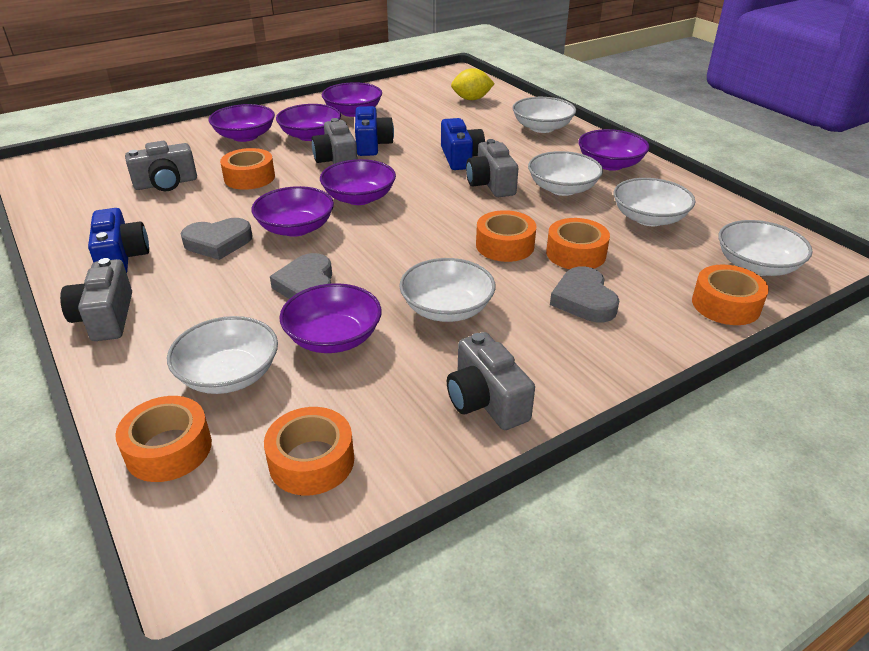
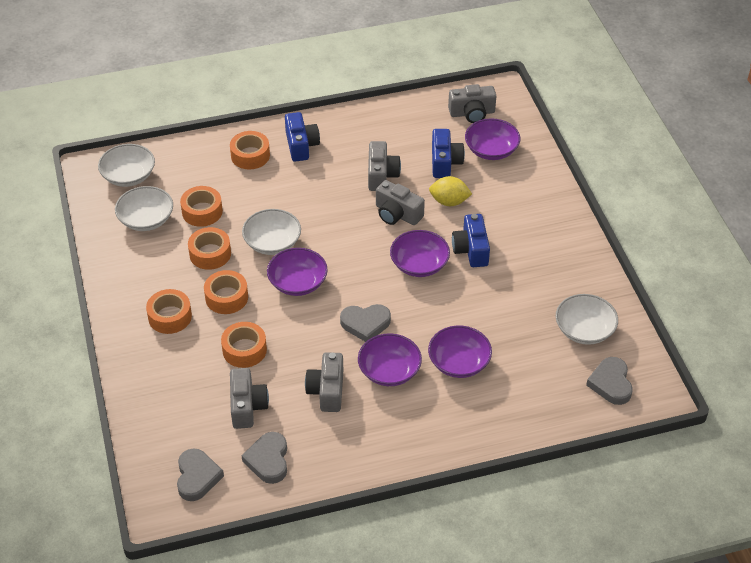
grey heart: [181,218,252,260] [270,253,332,299] [550,266,619,322] = 3 -> [177,448,224,501] [242,432,287,484] [340,304,391,342] [586,357,633,405] = 4
purple bowl: [209,104,275,142] [251,186,334,237] [276,104,341,141] [279,283,382,353] [320,159,396,205] [322,82,382,117] [578,129,650,171] = 7 -> [267,248,328,296] [358,334,422,386] [390,230,450,277] [428,326,492,378] [465,118,520,160] = 5
white bowl: [167,316,278,394] [399,258,496,322] [512,97,576,133] [528,151,603,196] [613,178,695,226] [719,220,813,276] = 6 -> [98,144,155,187] [115,186,173,231] [242,209,301,255] [556,294,618,345] = 4

